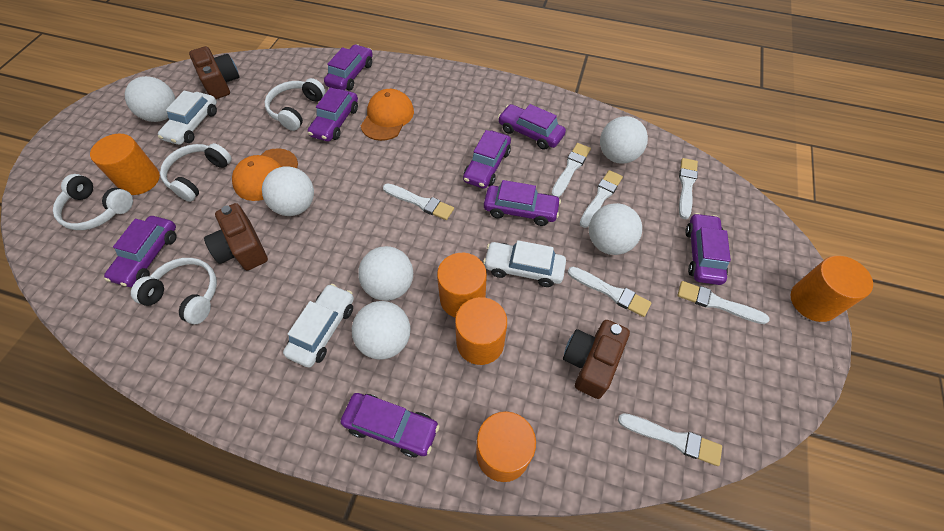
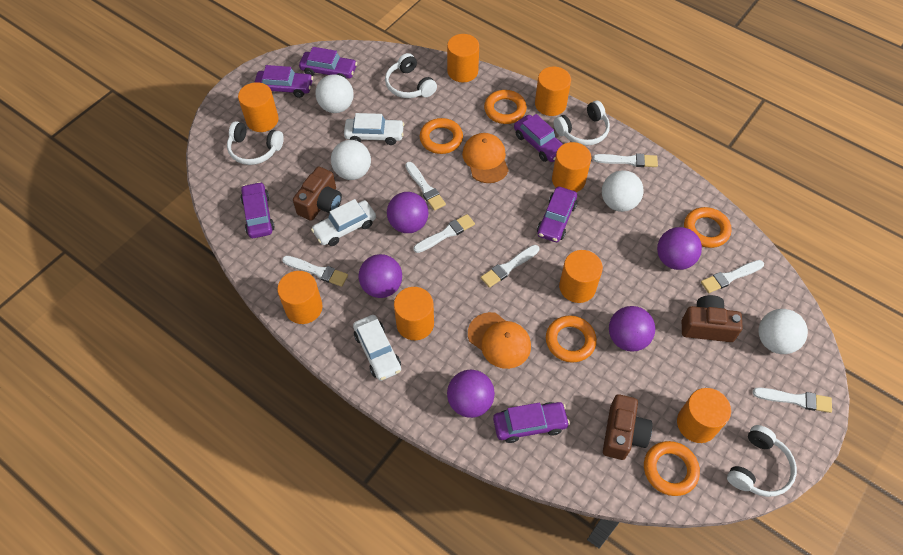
orange cylinder: [90,134,160,195] [437,253,487,317] [455,297,507,365] [476,411,536,482] [791,256,873,322] = 5 -> [238,82,279,132] [277,271,323,324] [394,287,434,340] [447,34,479,83] [535,67,571,116] [552,142,591,192] [559,250,603,303] [677,388,731,443] = 8
orange ring: none = 0 -> [420,118,463,154] [484,90,527,124] [546,315,597,363] [644,441,700,496] [684,207,732,248] = 5
purple ball: none = 0 -> [359,254,402,298] [387,192,428,233] [447,370,495,418] [609,306,655,352] [657,227,702,270] = 5
purple car: [104,216,177,287] [308,87,358,142] [324,44,373,91] [341,393,439,457] [463,130,511,189] [484,180,561,226] [498,104,566,150] [685,213,731,285] = 8 -> [240,182,275,238] [255,65,313,98] [299,47,357,79] [493,402,570,443] [514,114,563,162] [537,187,577,242] = 6
white ball: [125,76,175,122] [262,166,314,216] [352,301,410,360] [358,246,413,301] [589,203,642,255] [600,116,648,164] = 6 -> [315,74,354,113] [331,140,371,180] [602,170,644,212] [758,309,808,354] = 4

